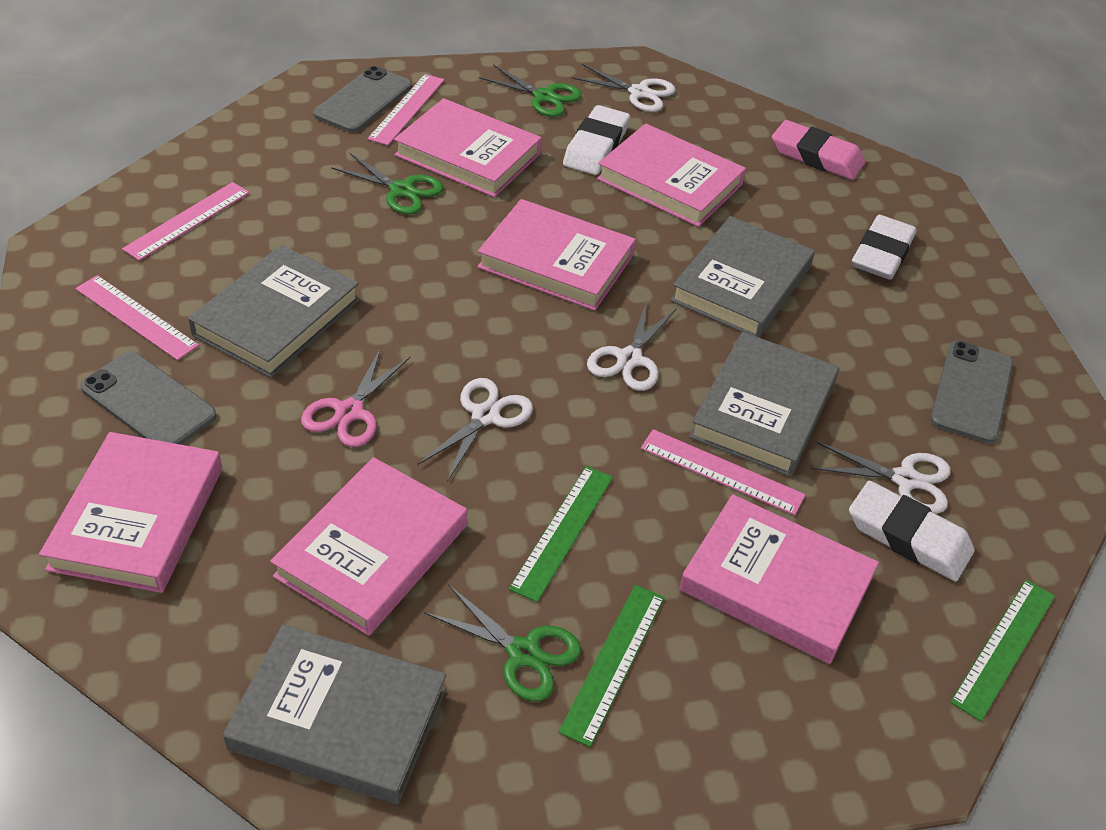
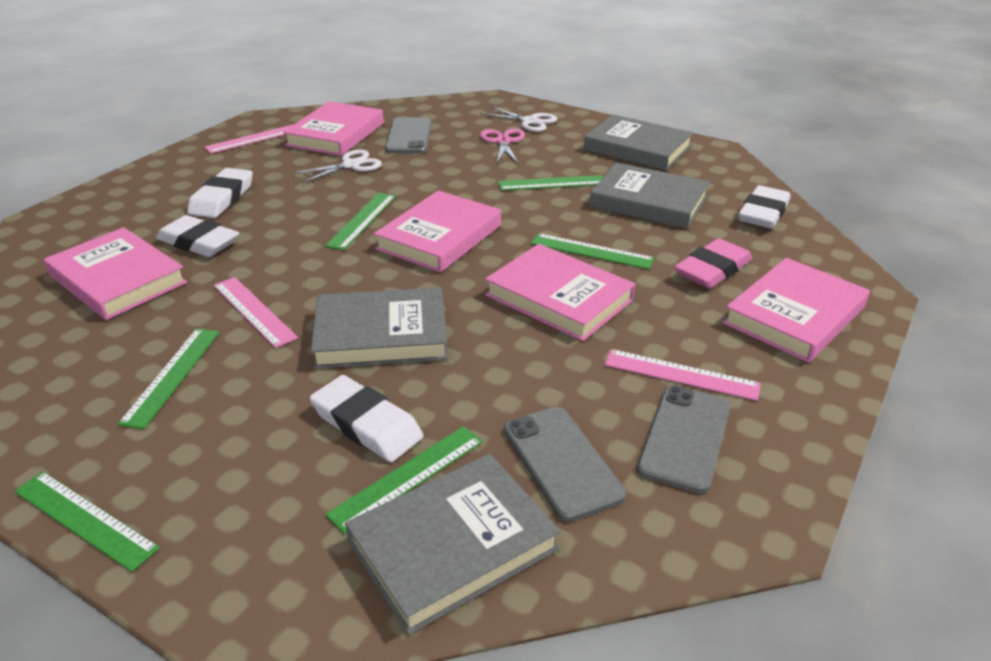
green ruler: [509,466,613,602] [559,585,665,747] [950,580,1055,721] = 3 -> [14,472,160,572] [118,328,220,429] [325,193,396,250] [325,426,483,534] [498,175,603,191] [531,233,655,269] = 6
green scissors: [331,152,443,214] [424,584,581,701] [479,65,582,117] = 3 -> none = 0
pink book: [39,432,222,593] [270,457,467,635] [394,98,542,197] [477,199,636,311] [597,123,746,227] [679,494,879,664] = 6 -> [44,227,187,320] [283,101,384,156] [374,190,501,272] [485,244,635,341] [723,258,870,363] = 5
pink ruler: [76,275,199,360] [122,182,250,261] [367,74,444,145] [641,429,806,516] = 4 -> [204,124,294,154] [214,277,298,348] [604,349,761,401] = 3
white eraser: [563,105,630,175] [849,481,975,581] [852,215,917,280] = 3 -> [156,215,239,257] [187,168,253,218] [310,375,423,462] [738,185,790,228] = 4
white scissors: [417,378,533,482] [571,64,675,112] [587,301,676,391] [810,441,951,514] = 4 -> [292,149,382,183] [480,106,557,132] = 2

